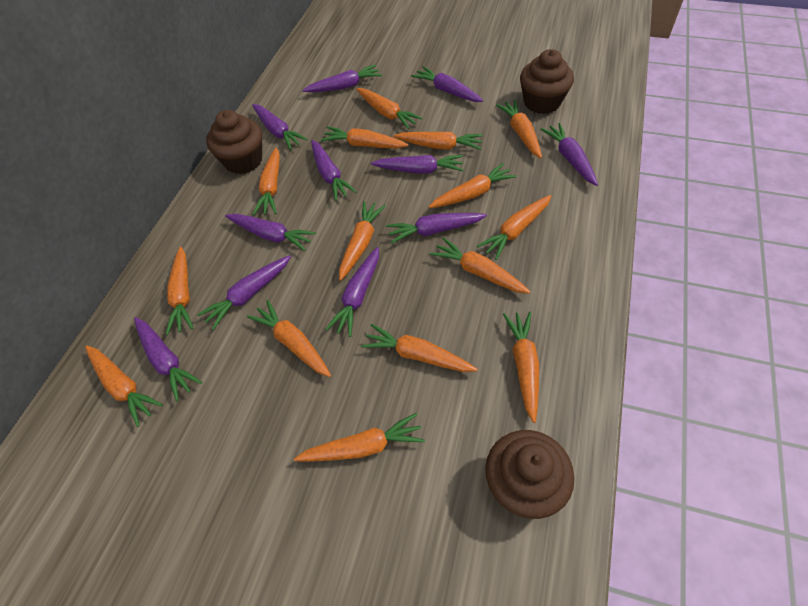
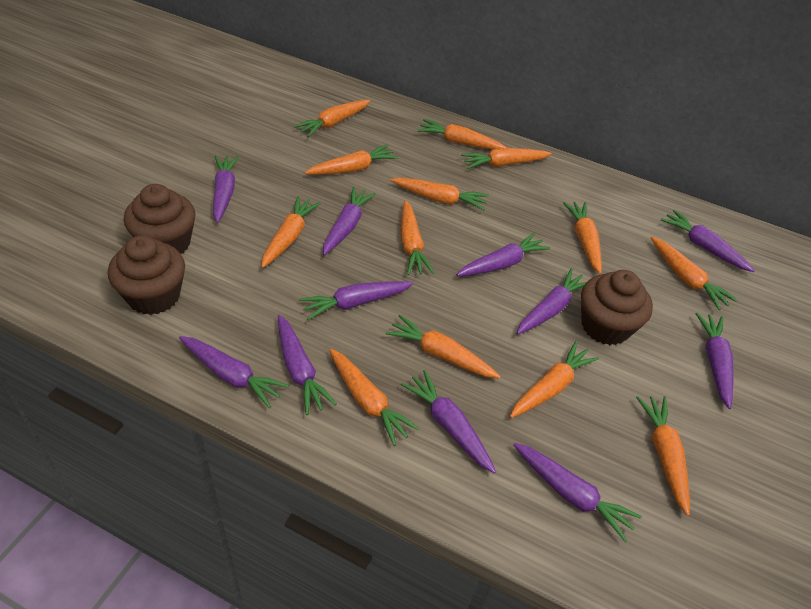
orange carrot: [85,345,163,427] [166,247,194,335] [247,300,331,377] [253,147,280,215] [294,413,425,462] [321,126,409,148] [339,201,386,281] [356,88,423,129] [361,324,478,372] [393,132,483,150] [429,163,517,208] [430,237,531,294] [477,195,551,260] [496,100,542,158] [503,312,539,423] = 15 -> [261,196,321,268] [294,100,370,137] [305,145,398,175] [329,349,420,446] [386,315,501,379] [390,178,489,210] [401,200,434,275] [417,119,507,150] [461,148,552,169] [510,341,599,418] [563,202,602,274] [636,396,690,516] [650,236,737,310] = 13

